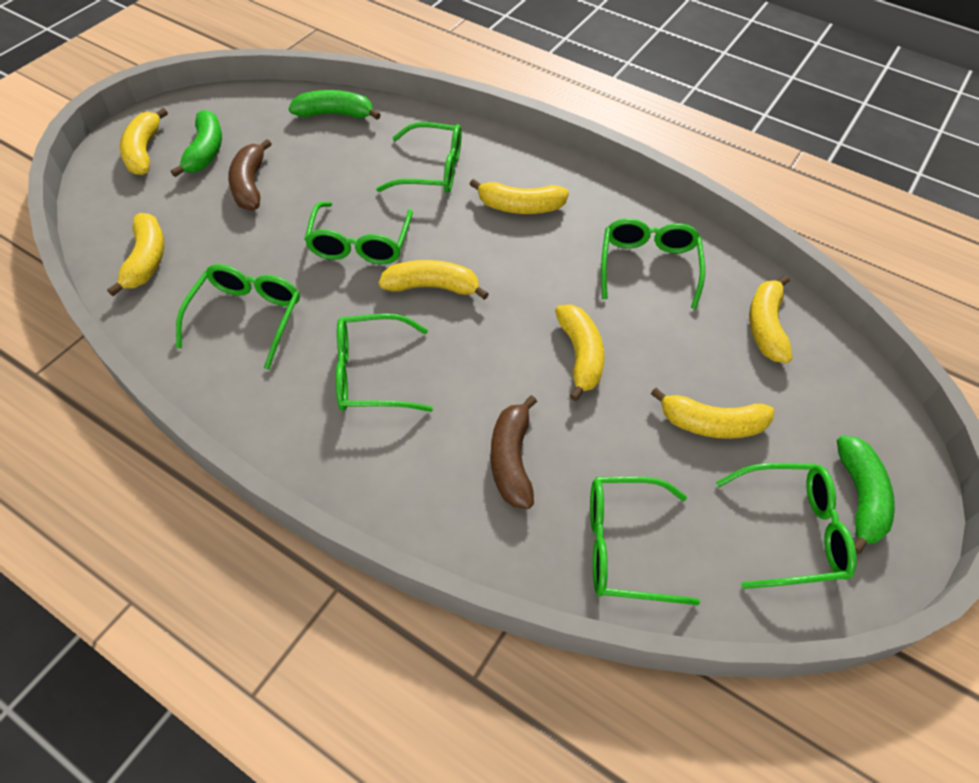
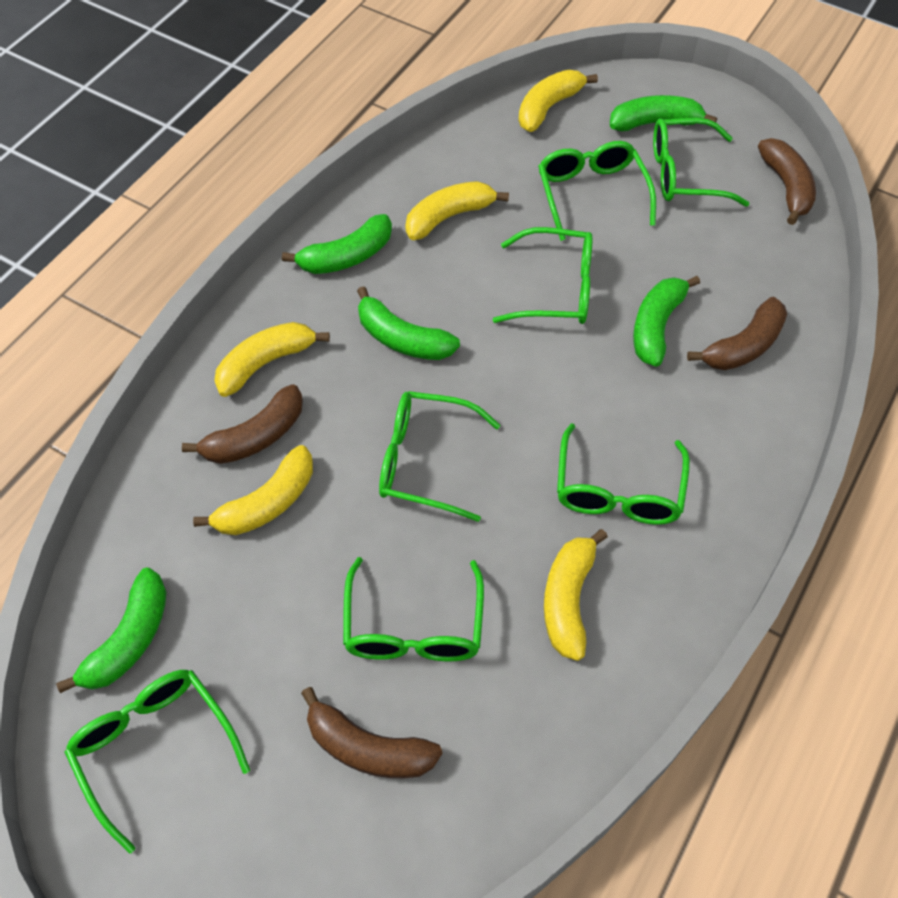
brown banana: [228,139,271,210] [490,395,537,509] = 2 -> [182,384,303,464] [301,687,442,778] [687,297,787,370] [758,138,816,225] = 4
green banana: [171,110,222,177] [288,90,381,120] [837,435,895,554] = 3 -> [56,568,167,693] [282,214,392,274] [357,286,460,360] [610,95,717,132] [633,276,700,367] = 5
yellow banana: [107,213,164,296] [120,108,168,175] [379,260,489,300] [470,179,569,214] [555,305,605,401] [651,388,774,439] [749,275,792,363] = 7 -> [193,445,313,535] [214,322,330,397] [405,181,509,240] [518,70,598,132] [544,529,608,661] = 5

